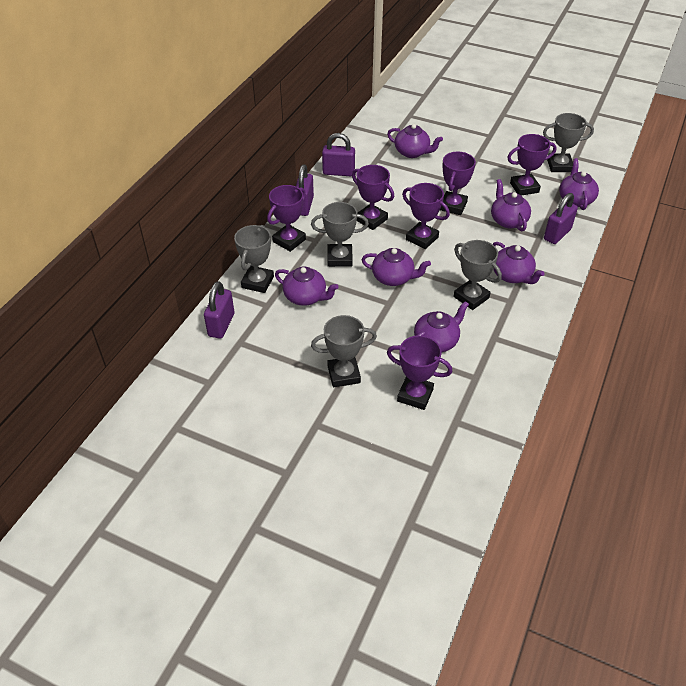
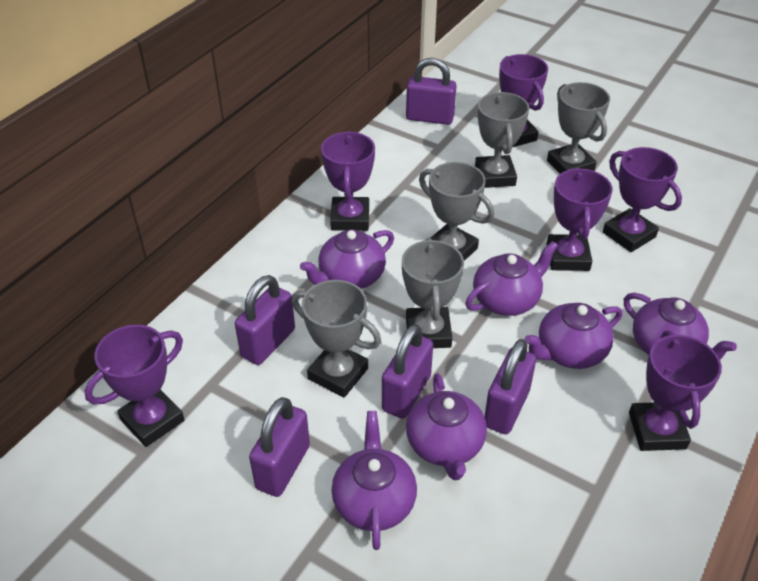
purple padlock: [204,281,234,339] [296,164,314,216] [322,133,355,176] [544,193,578,244] = 4 -> [235,275,295,365] [249,397,310,497] [382,324,433,419] [406,58,457,125] [484,339,536,434] = 5
purple teapot: [275,267,339,306] [362,248,431,286] [387,124,443,158] [414,301,469,352] [491,179,531,231] [493,242,545,284] [559,158,599,210] = 7 -> [300,229,394,289] [332,411,417,550] [406,373,487,480] [466,241,558,316] [524,303,622,369] [624,293,737,359] = 6

